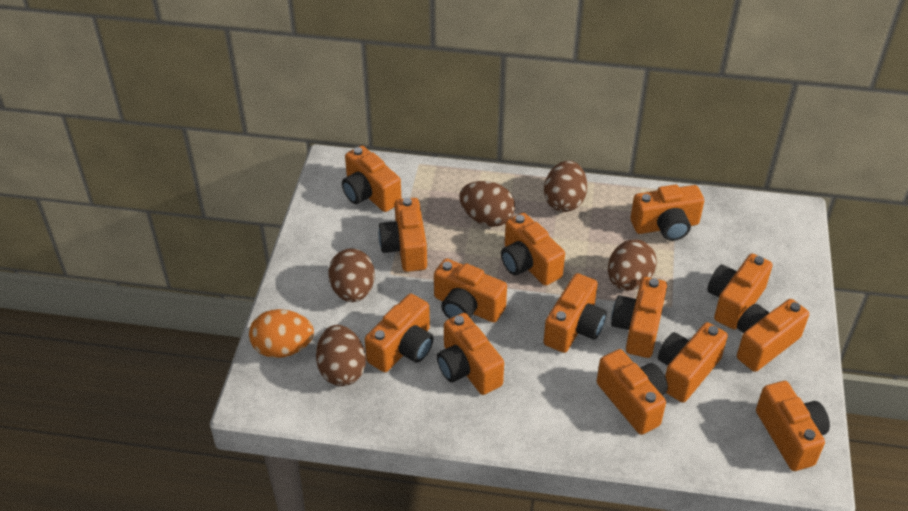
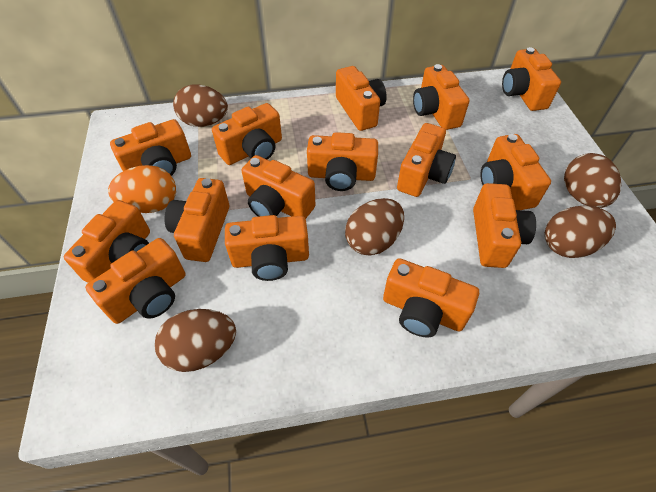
orange camera: [342,146,402,212] [365,294,433,372] [378,198,427,272] [434,258,507,323] [437,313,504,395] [501,213,565,286] [544,273,607,353] [597,349,668,435] [611,277,667,358] [630,185,704,241] [658,322,728,403] [707,254,773,330] [737,299,809,372] [756,381,830,471] = 14 -> [64,200,150,283] [85,238,186,324] [110,119,191,176] [164,178,229,262] [212,103,282,165] [225,215,309,281] [242,155,315,219] [307,132,378,191] [336,66,387,131] [383,258,479,338] [397,123,456,197] [413,64,469,130] [473,183,536,268] [480,134,551,210] [502,47,561,111] = 15

